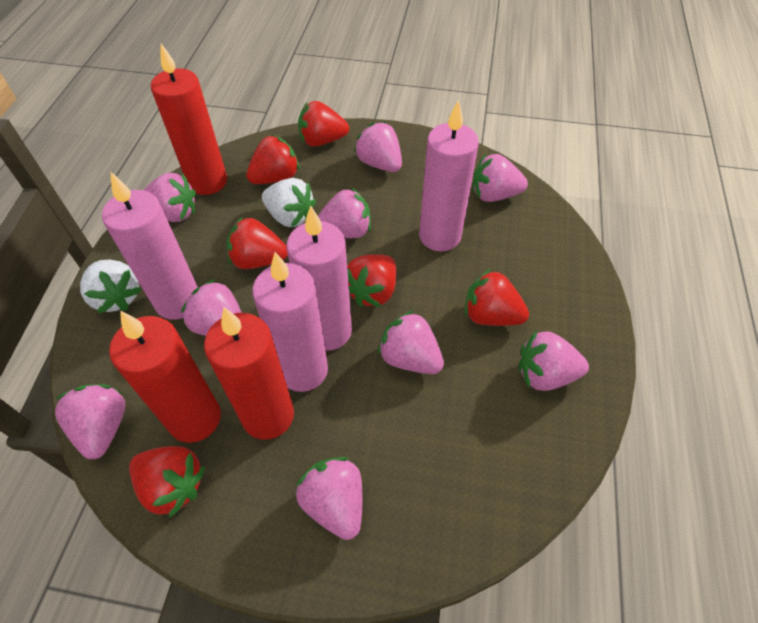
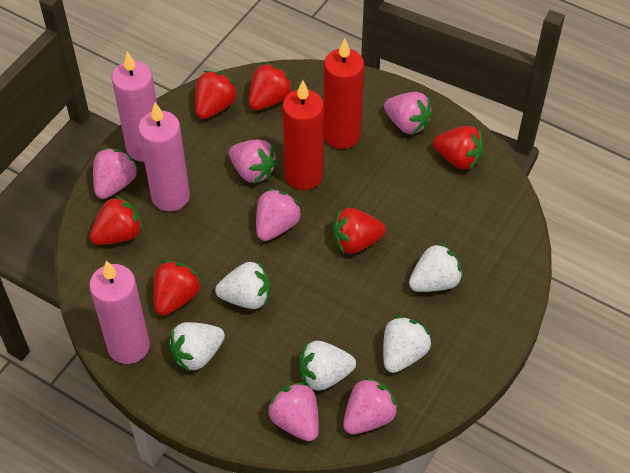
pink candle: [102,172,198,320] [252,252,328,392] [287,205,352,351] [419,100,479,252] = 4 -> [89,261,150,364] [112,51,157,162] [138,102,190,212] = 3
pink strawberry: [55,384,126,459] [143,173,196,222] [181,279,242,336] [296,457,363,540] [318,188,371,238] [354,122,402,172] [378,310,444,374] [473,154,528,202] [518,330,589,391] = 9 -> [93,148,139,199] [229,140,278,184] [256,189,302,241] [267,382,319,441] [343,377,399,434] [384,92,433,135] = 6
red candle: [109,310,221,443] [151,44,227,195] [204,307,294,440] = 3 -> [283,80,324,190] [324,38,364,149] = 2
white strawberry: [80,260,142,313] [262,178,316,227] = 2 -> [168,322,225,372] [215,261,270,309] [299,341,356,391] [383,316,432,373] [409,242,463,292] = 5

